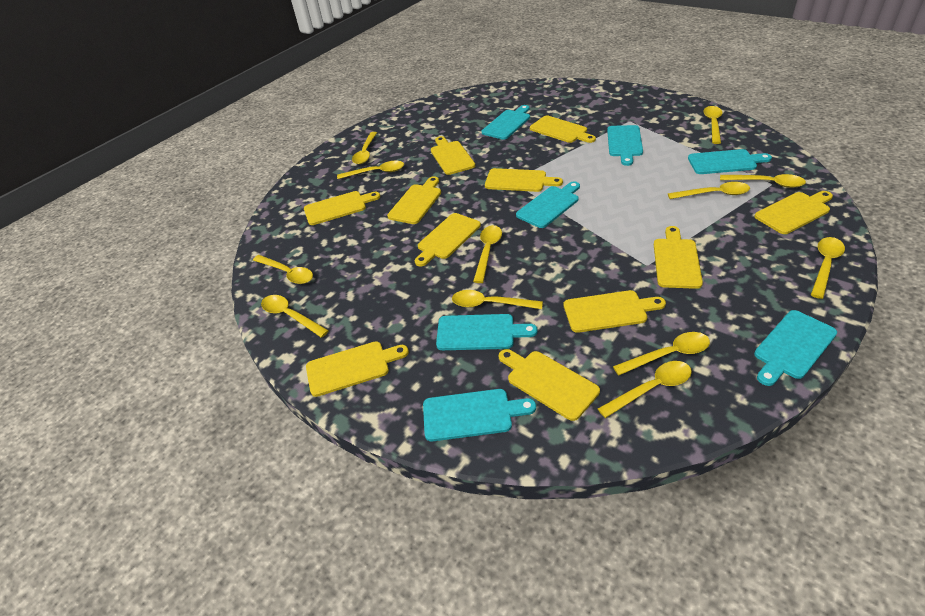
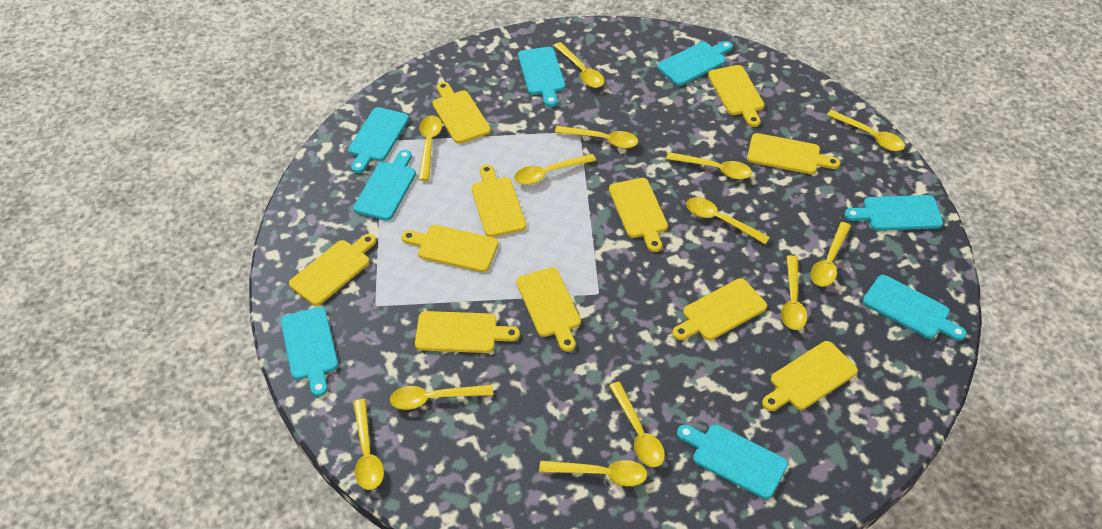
turquoise cutting board: [423,389,536,441] [436,314,538,350] [482,105,530,140] [516,181,580,228] [607,125,643,166] [688,149,772,174] [754,310,837,386] = 7 -> [281,307,338,397] [349,107,409,173] [353,150,416,221] [518,47,565,107] [657,41,733,86] [677,424,788,499] [845,195,943,231] [863,275,967,341] = 8
yellow spoon: [253,255,313,284] [261,295,329,338] [337,161,404,179] [352,132,377,164] [452,290,543,309] [473,225,502,283] [598,361,692,418] [613,332,710,375] [668,182,750,199] [703,106,722,144] [720,174,806,188] [811,237,845,299] = 12 -> [353,399,384,490] [390,385,493,410] [419,115,442,181] [514,154,596,185] [539,460,647,486] [554,42,604,88] [555,126,638,148] [609,382,665,467] [666,152,752,179] [686,197,770,244] [781,255,807,330] [811,222,851,287] [827,110,905,151] = 13

